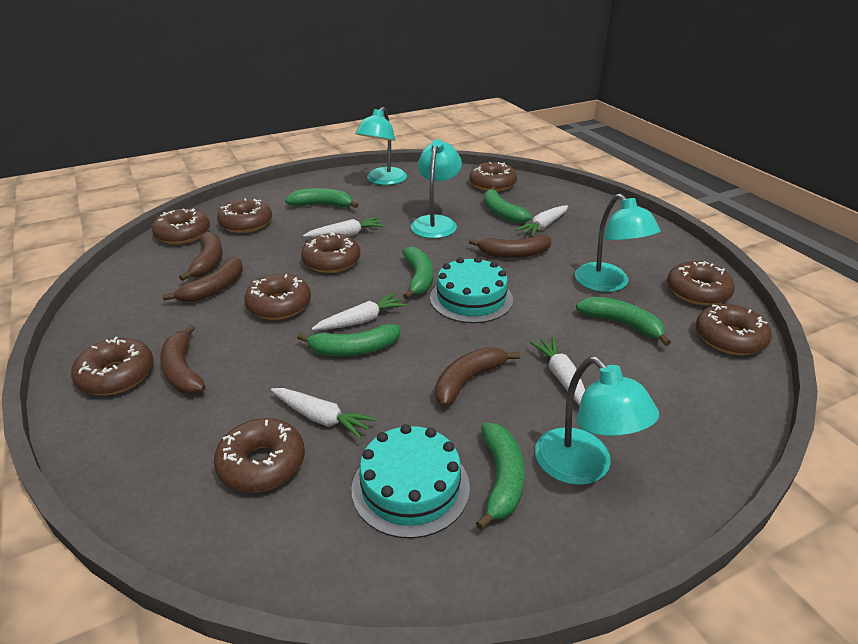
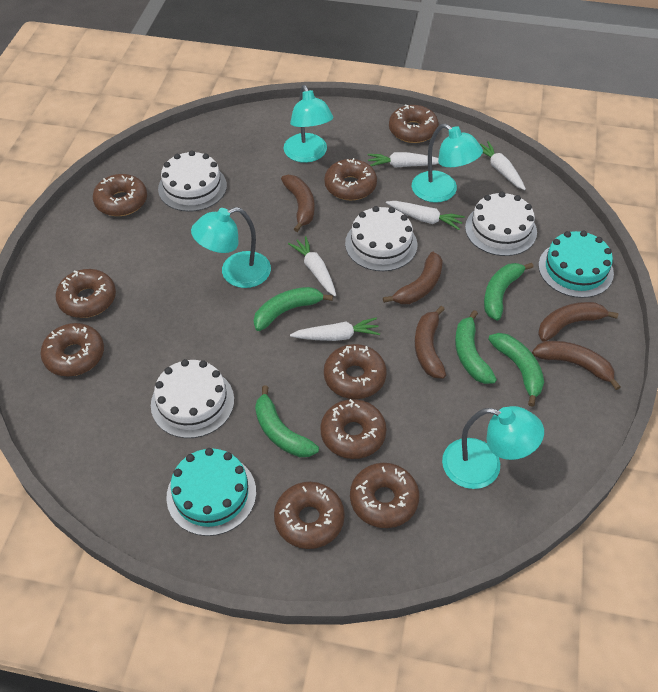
green banana: [285,188,358,208] [297,324,400,356] [402,246,433,299] [476,423,525,530] [484,187,532,223] [576,297,671,346] = 6 -> [254,287,333,331] [255,385,319,457] [455,310,497,384] [484,263,534,321] [488,333,544,407] = 5
white cake: none = 0 -> [151,359,234,438] [158,151,227,212] [345,206,417,271] [465,192,537,256] = 4

